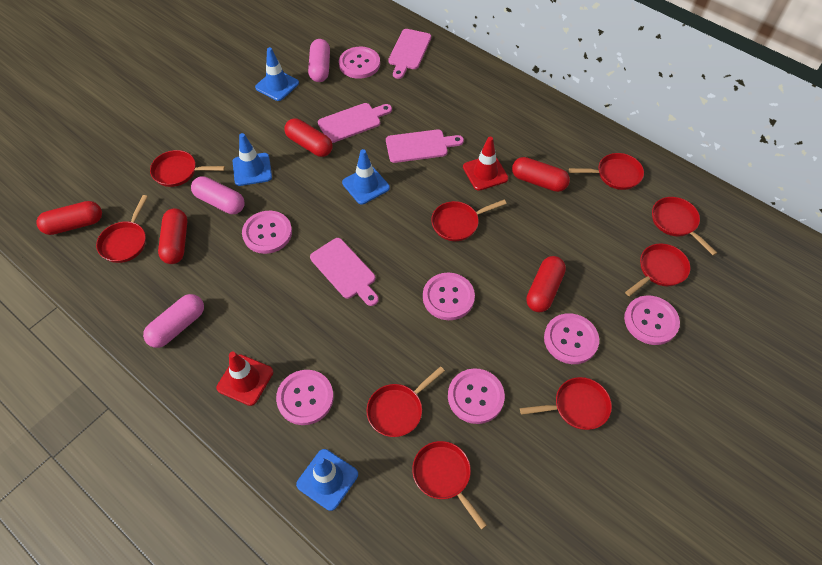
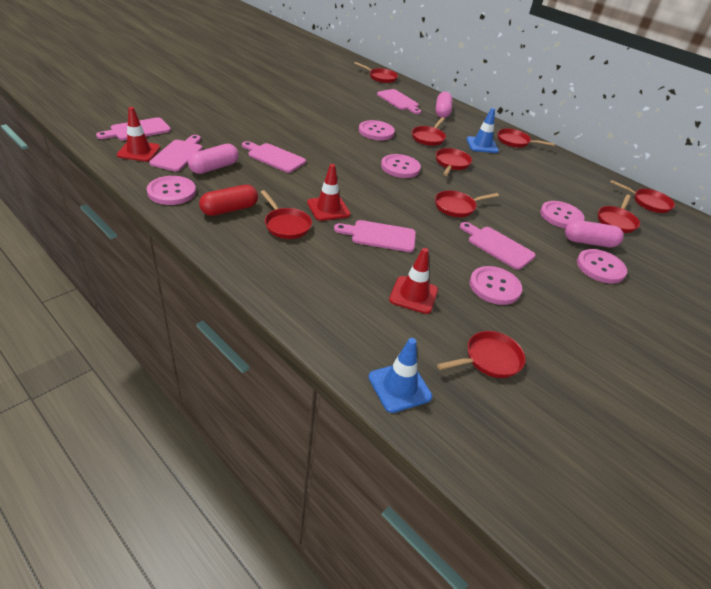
blue traffic cone: [233,133,272,186] [255,47,299,101] [296,449,358,511] [342,149,390,205] = 4 -> [368,338,432,413] [467,108,499,153] = 2
pink button: [242,211,292,254] [276,370,334,425] [339,47,380,79] [423,272,475,320] [448,368,505,424] [544,313,599,364] [624,295,680,345] = 7 -> [147,176,196,205] [359,120,395,140] [381,154,421,178] [470,266,522,305] [540,201,585,228] [577,249,627,284] = 6
pink cutting board: [310,238,379,306] [318,103,392,143] [386,129,464,163] [388,29,431,79] = 4 -> [96,117,171,140] [149,135,202,171] [242,141,306,173] [334,220,416,252] [377,89,421,114] [460,222,536,270] = 6
red capsule: [36,201,102,235] [158,208,187,264] [284,118,333,157] [512,157,570,192] [526,256,566,312] = 5 -> [199,185,258,216] = 1
red traffic cone: [217,352,273,406] [463,137,508,191] = 2 -> [117,107,160,162] [307,164,351,221] [389,248,438,314] = 3

